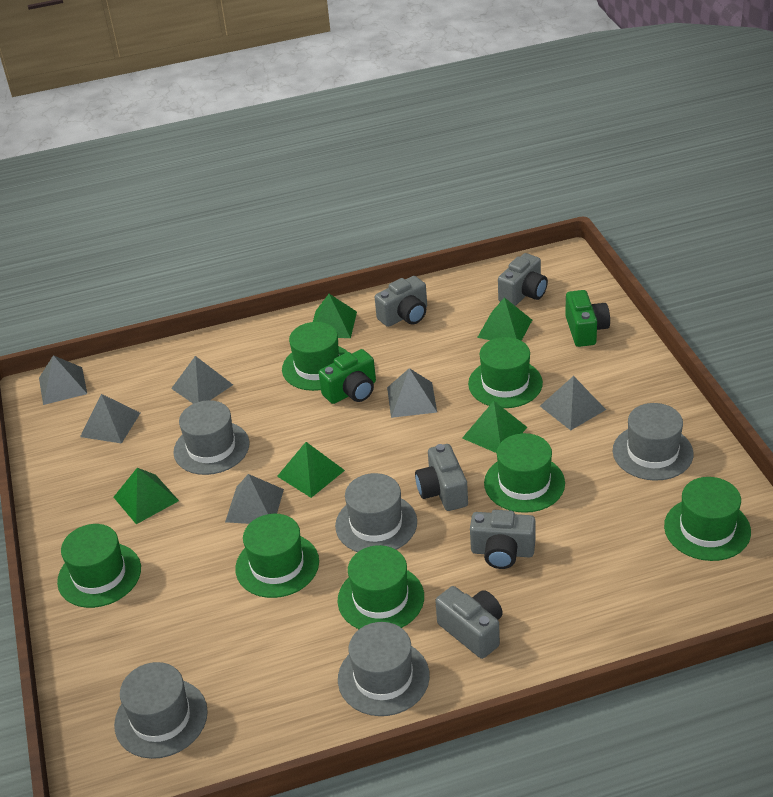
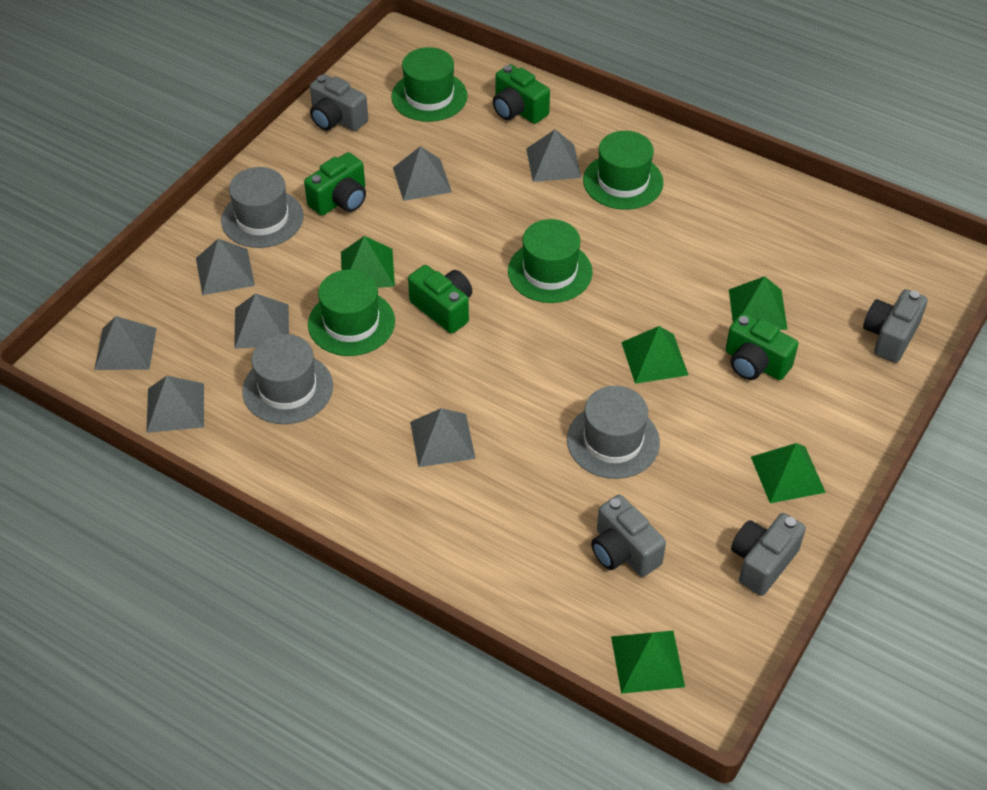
green camera: [319,349,376,404] [565,290,610,347] = 2 -> [304,152,366,216] [408,265,472,334] [493,64,550,124] [726,313,798,380] = 4
green hat: [57,524,141,608] [235,514,319,598] [282,322,347,391] [338,545,424,629] [468,337,543,408] [484,433,565,513] [664,477,751,561] = 7 -> [308,269,395,356] [391,47,468,122] [508,219,593,303] [583,131,664,210] = 4
grey camera: [375,276,427,327] [415,444,468,511] [435,586,503,659] [470,510,535,569] [498,253,548,306] = 5 -> [310,74,368,131] [591,495,666,577] [731,513,806,596] [863,289,928,363] = 4
grey hat: [114,662,208,759] [173,400,249,475] [335,473,417,552] [338,622,430,716] [613,403,694,481] = 5 -> [221,167,304,248] [242,334,333,424] [567,386,660,479] = 3
grey pyramid: [39,355,87,405] [80,394,140,444] [171,356,233,404] [225,474,284,524] [387,368,437,418] [540,376,606,430] = 6 -> [94,316,157,370] [146,376,204,433] [196,239,255,295] [234,293,289,349] [393,146,452,201] [410,408,476,467] [526,129,582,182] = 7

